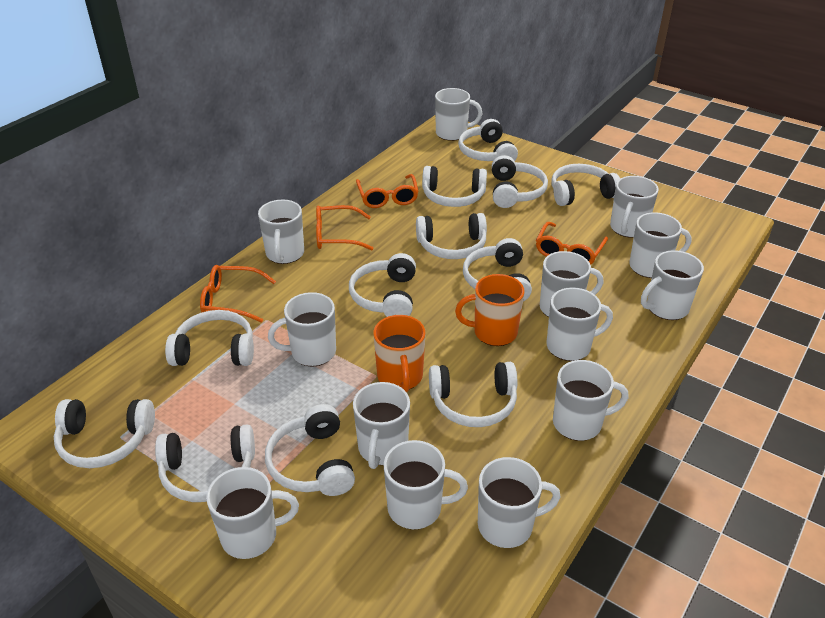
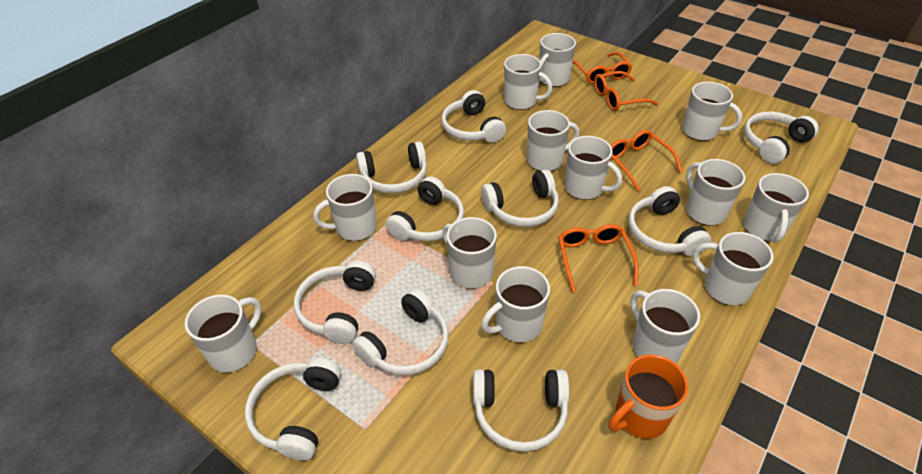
orange mug: [373,315,426,392] [455,274,524,346] = 2 -> [609,354,688,439] = 1
white headphones: [54,399,155,468] [155,424,255,502] [165,310,254,366] [265,404,355,496] [349,253,416,317] [416,213,487,259] [422,166,487,207] [429,362,517,427] [458,119,518,161] [463,238,532,302] [492,155,548,208] [551,164,620,206] = 12 -> [245,358,342,461] [294,261,376,344] [352,289,449,375] [356,142,427,193] [385,176,464,241] [442,90,506,143] [473,369,570,452] [481,169,559,227] [628,186,711,256] [744,112,819,164] = 10

